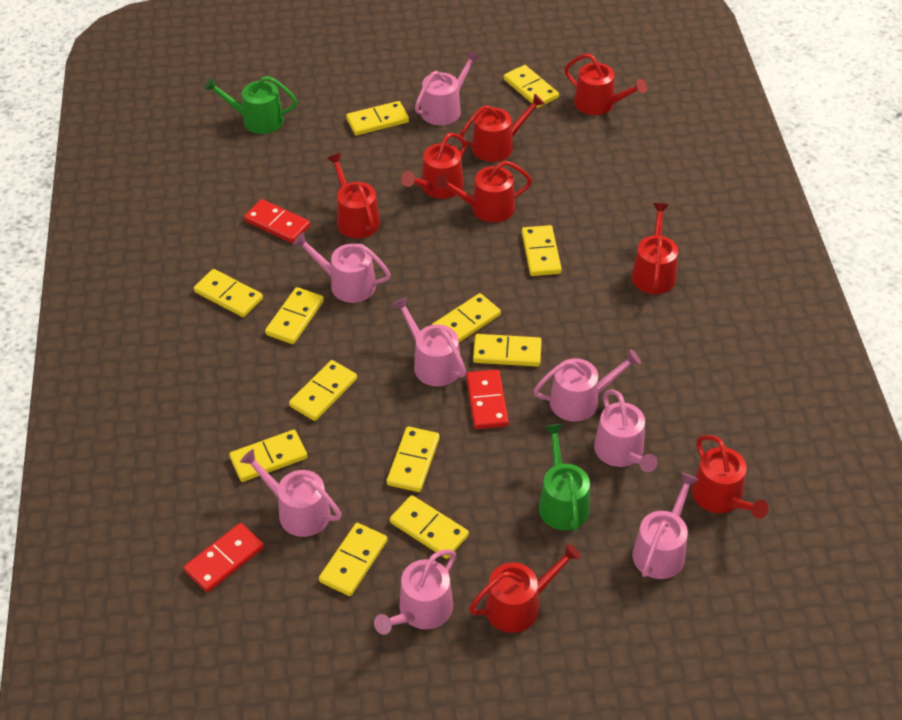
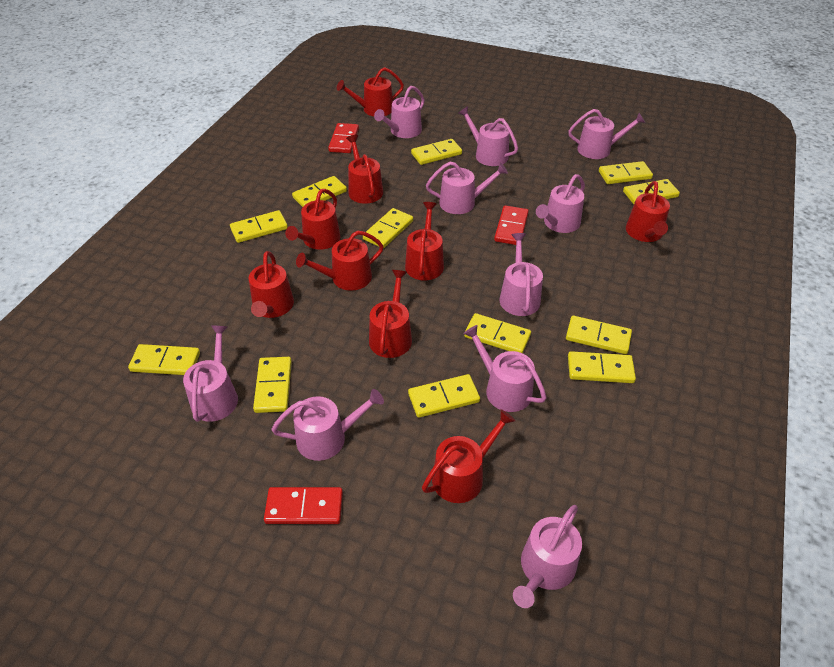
green watering can: [204,76,297,134] [538,424,590,531] = 2 -> none = 0
pink watering can: [240,449,342,537] [293,232,391,303] [374,549,456,635] [392,296,466,386] [415,50,480,125] [534,349,641,422] [594,389,657,472] [632,472,699,579] = 8 -> [183,325,238,422] [272,389,384,461] [374,86,425,138] [426,162,508,214] [458,106,518,166] [463,325,547,412] [500,233,543,316] [513,505,582,608] [536,174,585,233] [568,109,645,159] = 10
red watering can: [327,153,380,239] [401,133,467,199] [436,161,532,223] [460,93,545,162] [469,543,581,633] [565,53,647,115] [631,203,678,294] [692,435,769,519] = 8 -> [249,251,294,318] [285,189,340,250] [296,231,384,291] [337,67,404,117] [346,135,383,204] [369,270,412,358] [405,202,444,280] [422,409,515,503] [626,181,670,242] = 9

